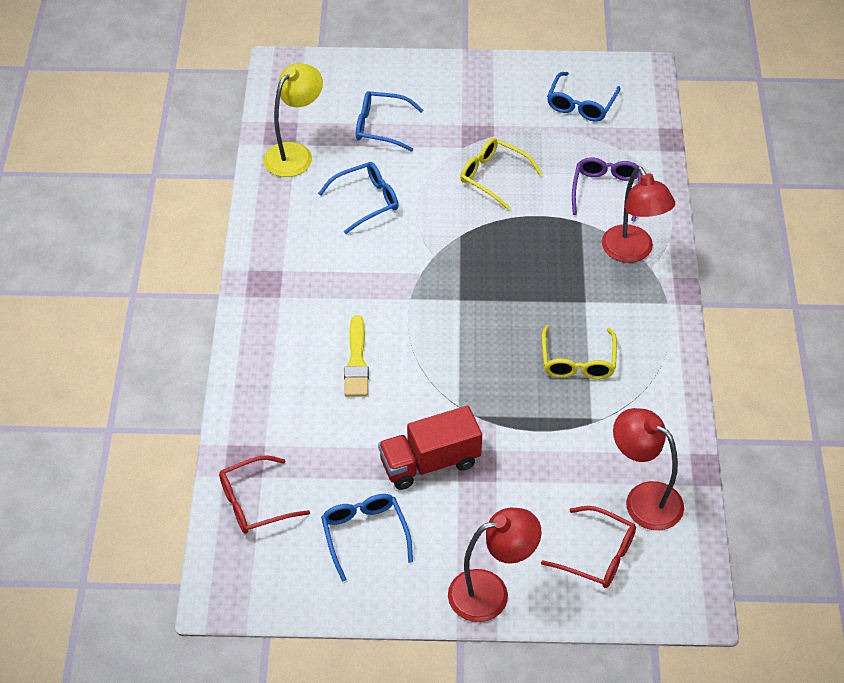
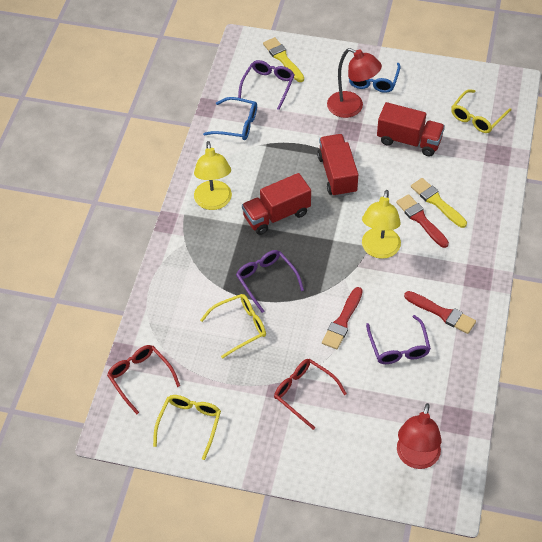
blue glasses: [318,162,398,234] [321,494,413,582] [356,91,423,152] [547,72,620,122] = 4 -> [203,97,257,140] [349,63,401,93] = 2
purple glasses: [572,157,641,222] = 1 -> [236,250,304,313] [238,60,295,110] [366,315,431,364] = 3
red brush: none = 0 -> [322,287,363,350] [396,194,449,248] [404,291,476,334] = 3
red lamp: [448,508,541,622] [602,166,675,263] [613,408,684,530] = 3 -> [327,48,382,118] [397,403,442,469] = 2
red truck: [378,406,482,490] = 1 -> [242,173,311,235] [317,134,358,197] [377,102,445,157] = 3
yellow brush: [344,315,369,396] = 1 -> [263,37,304,82] [411,178,467,228] = 2
yellow glasses: [460,138,542,210] [542,325,617,379] = 2 -> [153,395,221,460] [200,294,266,359] [451,90,511,133] = 3
yellow lamp: [263,63,323,177] = 1 -> [194,141,232,210] [362,190,401,259] = 2

